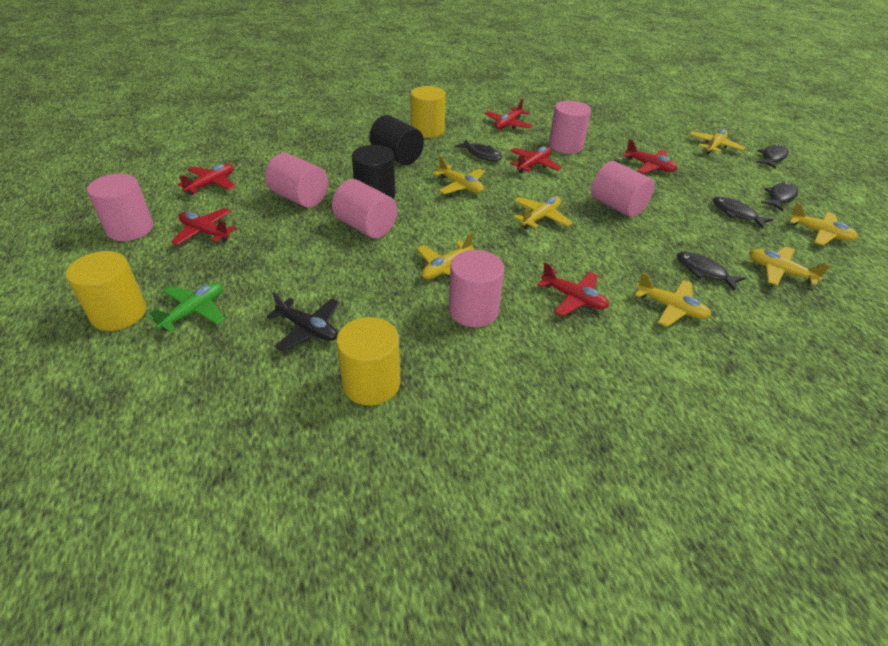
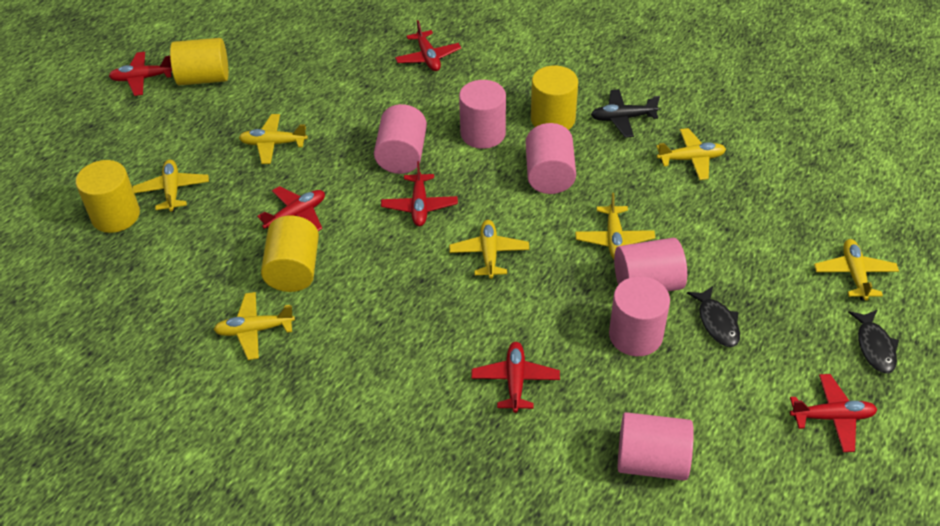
black cylinder: [352,145,395,199] [369,115,424,165] = 2 -> none = 0
black fish: [454,140,503,161] [677,252,745,291] [713,197,774,229] [756,144,788,169] [761,182,798,211] = 5 -> [687,286,740,347] [848,310,899,374] = 2
green plane: [148,282,225,332] = 1 -> none = 0
yellow cylinder: [66,251,146,331] [336,317,400,406] [411,86,446,138] = 3 -> [76,160,140,233] [170,38,229,85] [261,216,319,292] [531,66,578,130] = 4

